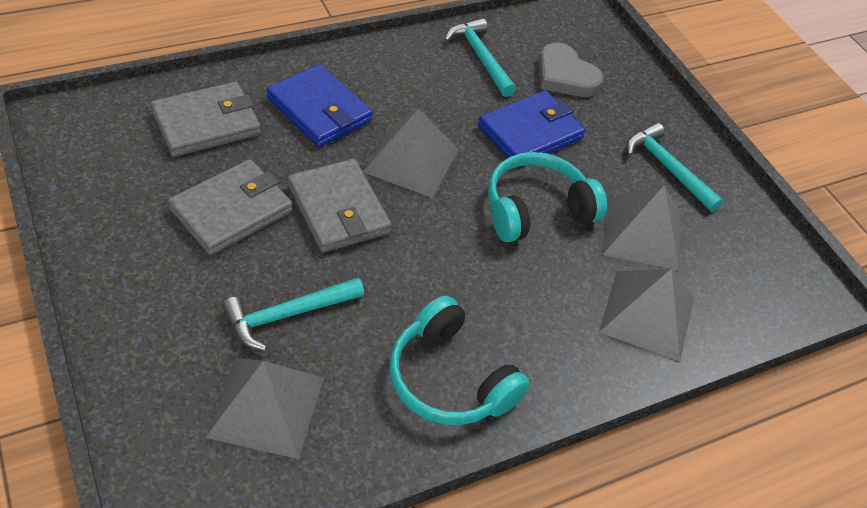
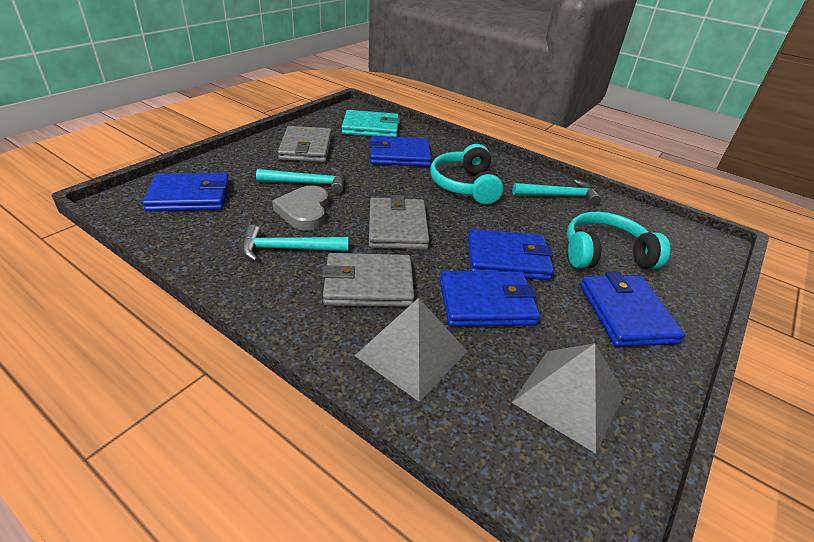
blue wallet: [266,64,373,147] [478,90,586,158] = 2 -> [142,173,229,211] [369,136,431,167] [440,271,540,326] [468,229,554,280] [580,272,685,347] = 5
grey pyramid: [205,358,324,459] [363,109,459,198] [599,268,694,361] [602,185,680,271] = 4 -> [355,298,468,402] [511,343,625,453] = 2
turquoise wallet: none = 0 -> [342,110,400,137] = 1

